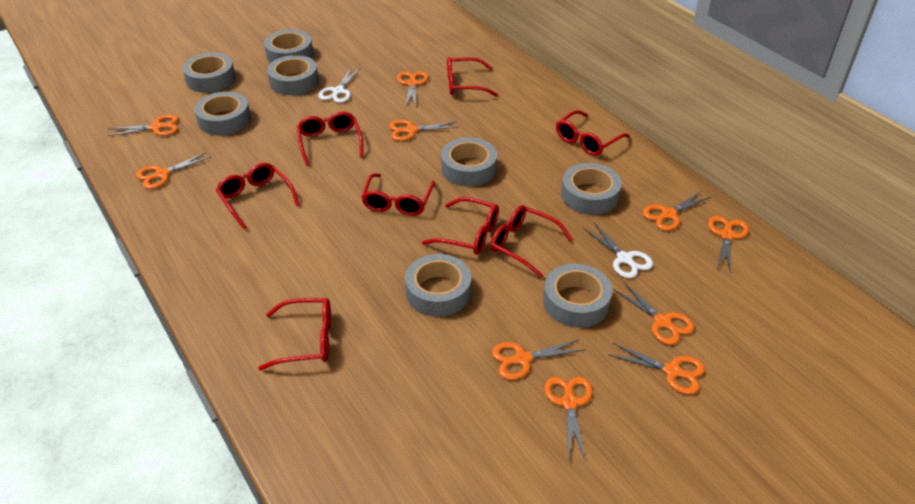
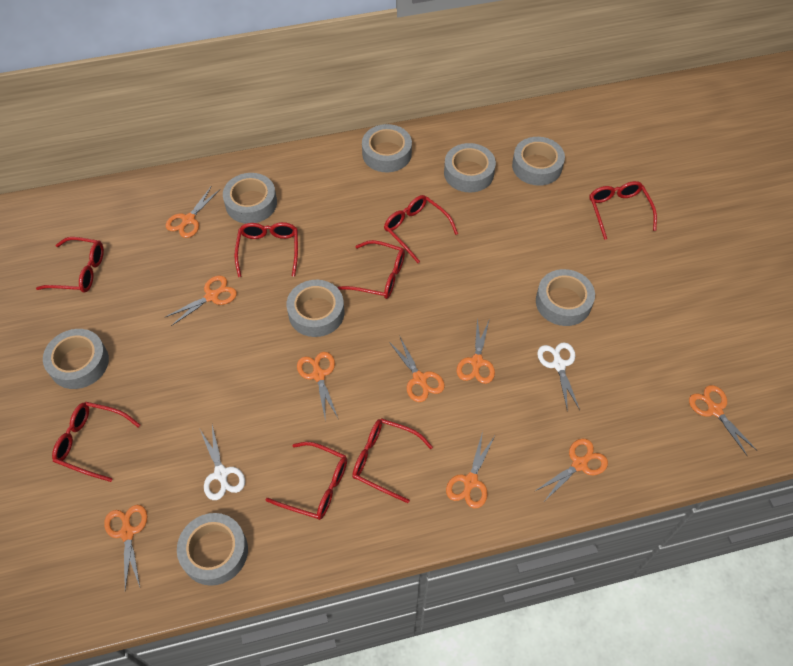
orange scissors: [107,115,178,136] [136,152,211,189] [389,120,459,141] [397,72,429,107] [492,339,585,380] [544,377,593,460] [608,343,705,394] [614,282,694,345] [643,191,711,231] [708,216,749,274] = 10 -> [104,505,147,590] [166,187,220,238] [166,276,237,326] [297,352,338,422] [389,337,445,402] [446,431,495,508] [456,318,495,384] [535,439,608,500] [689,385,758,457] = 9

